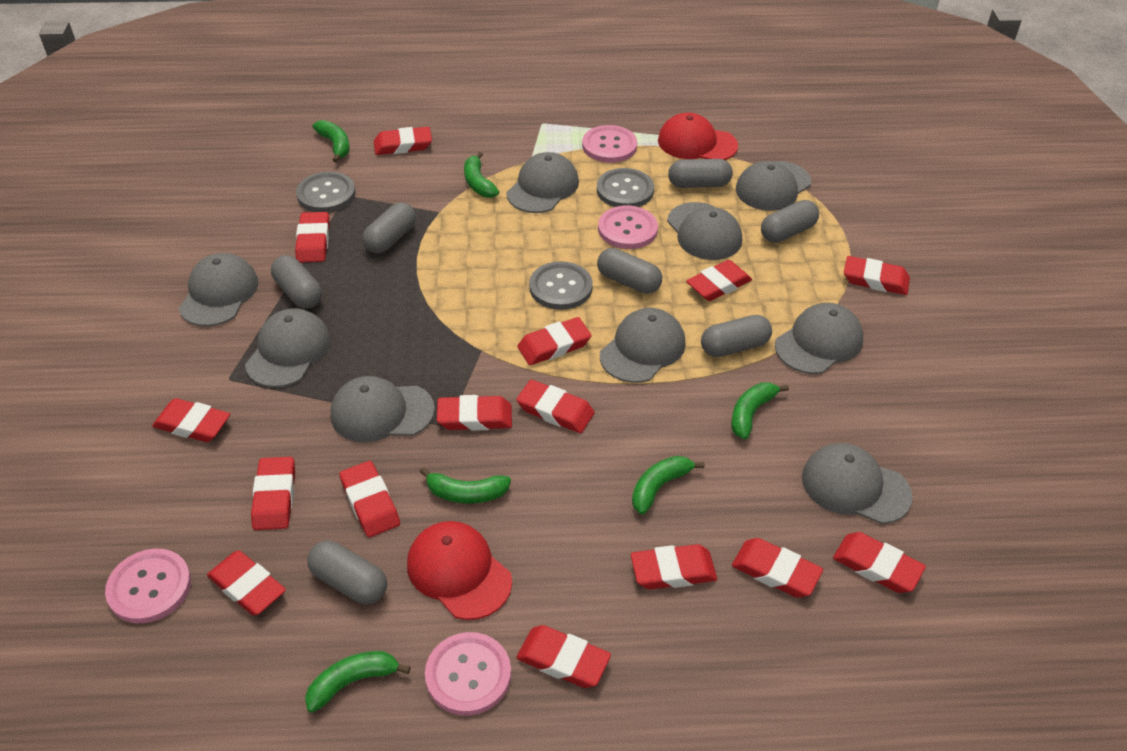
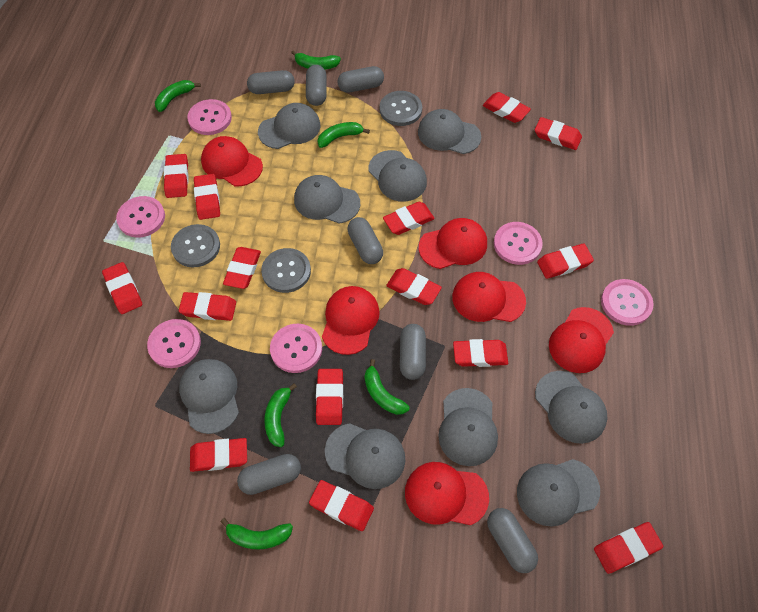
pink button: [105,549,191,623] [425,632,511,716] [582,125,637,163] [598,205,658,249] = 4 -> [116,196,165,238] [147,319,201,368] [187,99,232,135] [270,324,322,373] [494,222,543,265] [601,279,654,326] = 6
red cap: [407,521,512,620] [658,113,738,160] = 2 -> [201,136,263,186] [322,286,380,355] [405,462,489,525] [419,218,487,269] [452,272,526,322] [549,307,614,373] = 6

